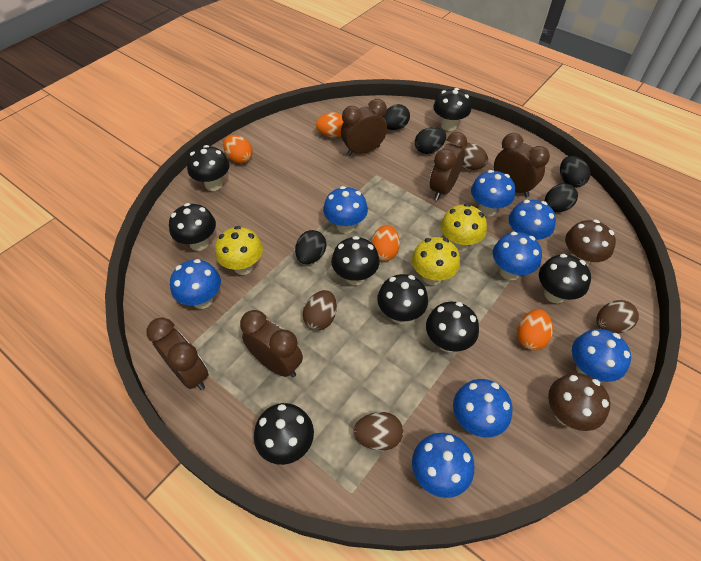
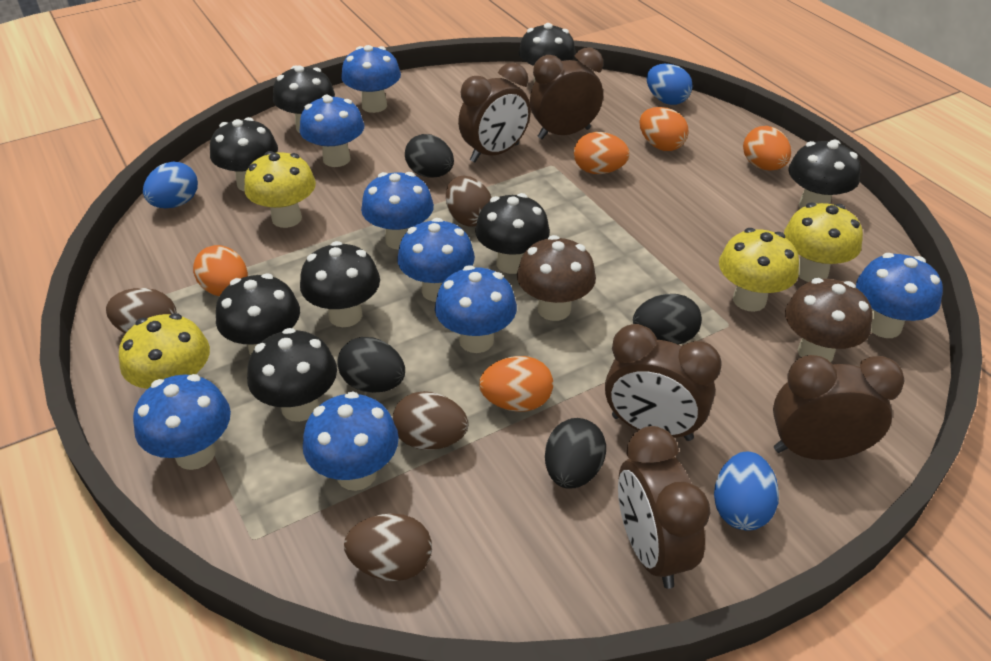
black egg: [295,230,326,264] [383,104,410,130] [415,127,446,154] [545,183,578,212] [560,156,590,188] = 5 -> [337,337,405,393] [405,134,454,178] [545,418,606,489] [633,294,702,345] = 4
blue egg: none = 0 -> [143,162,198,208] [647,64,693,105] [714,452,779,530] = 3
orange egg: [223,135,253,164] [316,112,343,138] [371,225,400,261] [517,309,553,350] = 4 -> [193,245,248,296] [479,356,553,412] [574,132,630,174] [640,107,689,151] [743,126,791,171] = 5
yellow mushroom: [215,226,263,275] [412,237,460,285] [441,204,487,252] = 3 -> [119,313,210,389] [244,151,316,228] [719,228,799,312] [784,202,863,282] = 4

